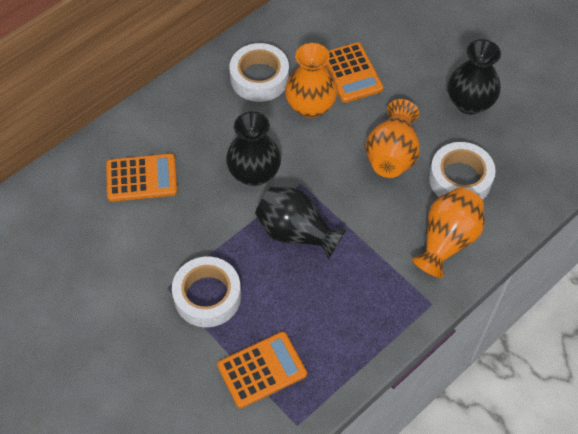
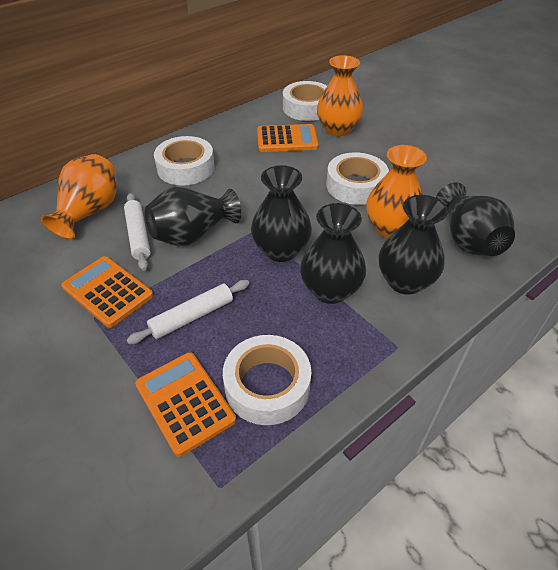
black vase: [226,111,281,186] [255,187,346,260] [448,39,501,115] = 3 -> [145,187,241,246] [251,165,312,262] [300,203,366,304] [379,195,448,295] [436,182,515,256] = 5
white rolling pin: none = 0 -> [124,193,151,271] [127,280,249,344] = 2
white tape: [172,256,241,327] [229,43,289,102] [429,142,496,200] = 3 -> [154,136,215,186] [223,335,311,425] [283,81,327,121] [326,152,389,205] = 4

